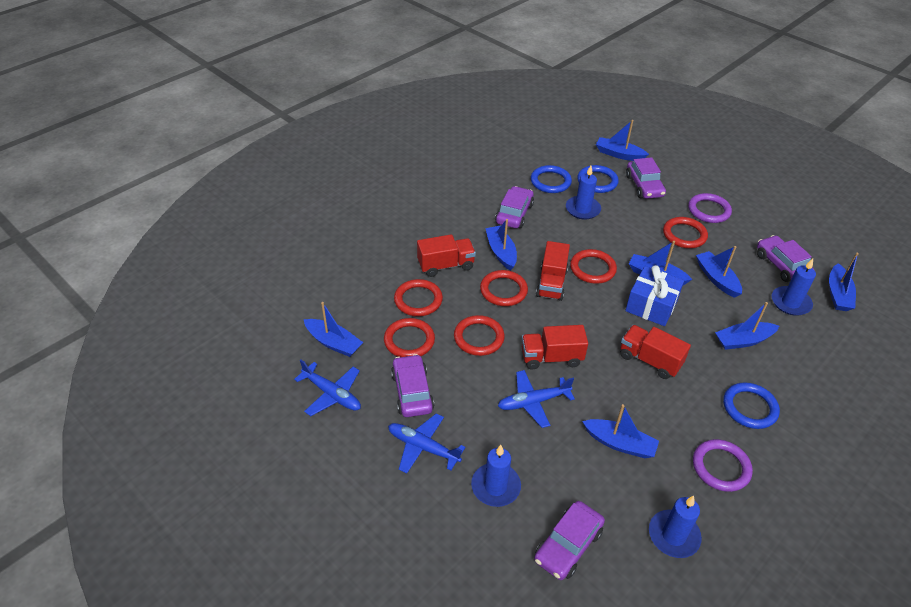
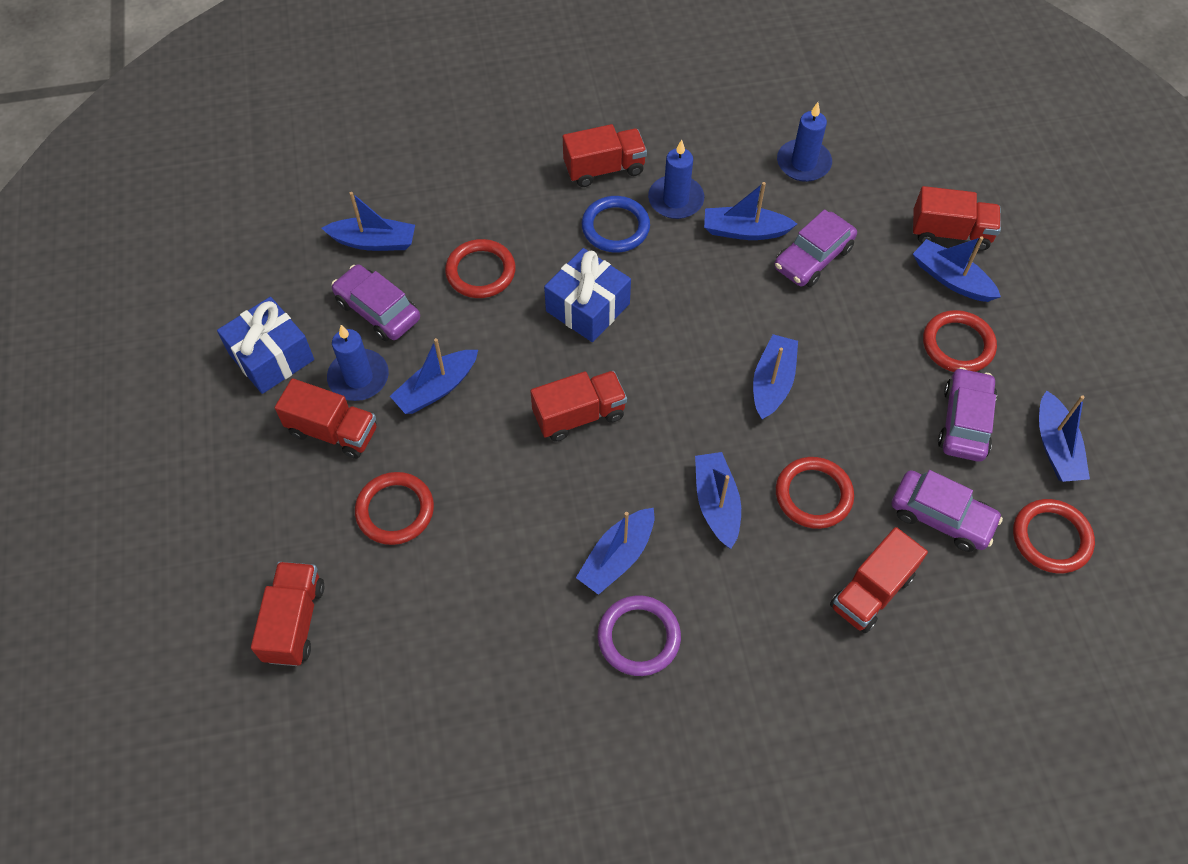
blue candle: [471,445,521,507] [566,166,601,220] [649,496,702,558] [772,259,816,316] = 4 -> [327,325,389,401] [648,140,704,219] [777,102,832,182] = 3
blue gift: [625,265,684,326] = 1 -> [217,297,314,394] [544,248,631,342] = 2
blue plane: [294,360,361,416] [388,413,465,473] [498,370,575,428] = 3 -> none = 0
blue ring: [531,165,572,193] [577,165,619,193] [723,382,780,429] = 3 -> [582,196,650,253] = 1
purple car: [391,354,434,417] [495,186,534,228] [534,501,605,580] [626,157,666,199] [757,235,814,282] = 5 -> [331,265,420,341] [774,209,857,287] [891,470,1003,552] [938,367,997,462] = 4
purple ring: [688,193,732,223] [693,439,753,492] = 2 -> [598,595,681,676] = 1
red ring: [384,318,435,357] [394,279,443,316] [454,315,505,356] [480,270,528,306] [570,249,617,284] [663,217,708,248] = 6 -> [355,472,434,545] [445,239,516,298] [776,457,854,529] [923,310,997,372] [1013,499,1095,573] = 5
red truck: [417,234,476,277] [522,325,588,370] [536,241,570,301] [620,325,691,379] = 4 -> [251,562,324,666] [275,378,377,459] [530,371,627,441] [563,124,647,187] [830,527,928,633] [913,186,1001,251] = 6

